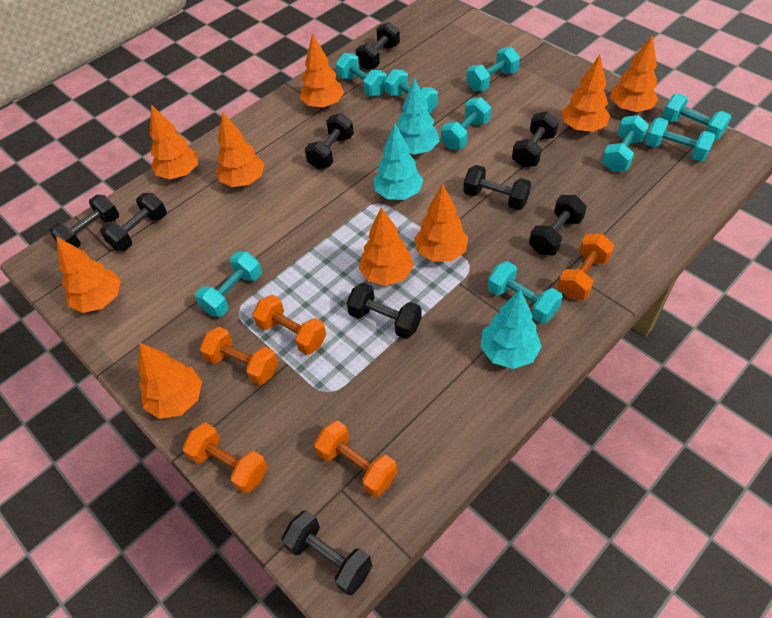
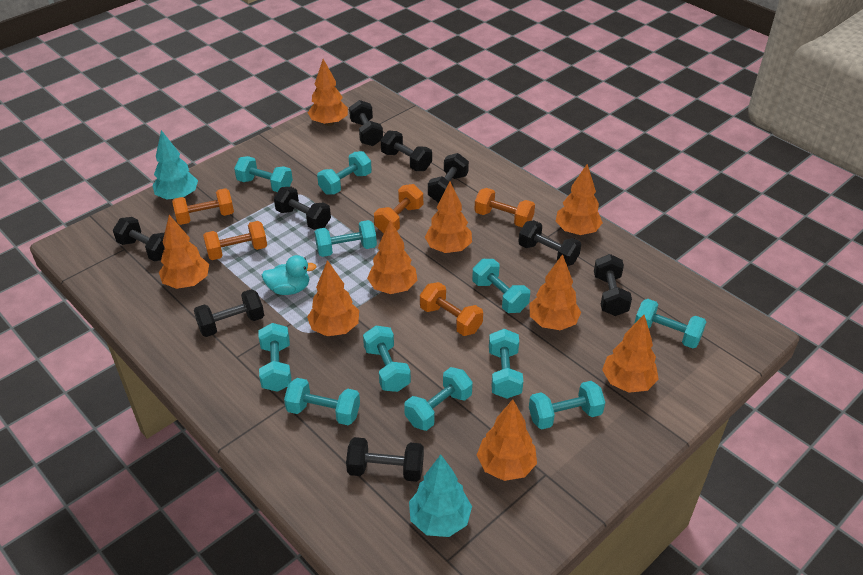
turquoise duck: none = 0 -> [262,255,317,295] = 1
turquoise dumbbell: [195,252,262,317] [336,53,387,96] [385,69,438,114] [441,97,491,150] [466,47,520,91] [488,261,563,324] [602,115,649,172] [645,117,716,162] [662,94,731,140] = 9 -> [234,156,293,192] [258,323,292,392] [284,378,360,425] [314,220,377,257] [317,151,372,195] [363,326,411,392] [404,367,473,431] [472,259,530,313] [489,329,523,399] [529,381,605,429] [634,299,706,349] = 11
turquoise tree: [374,124,423,200] [397,78,440,155] [480,289,542,369] = 3 -> [152,130,198,199] [409,455,472,537] = 2

